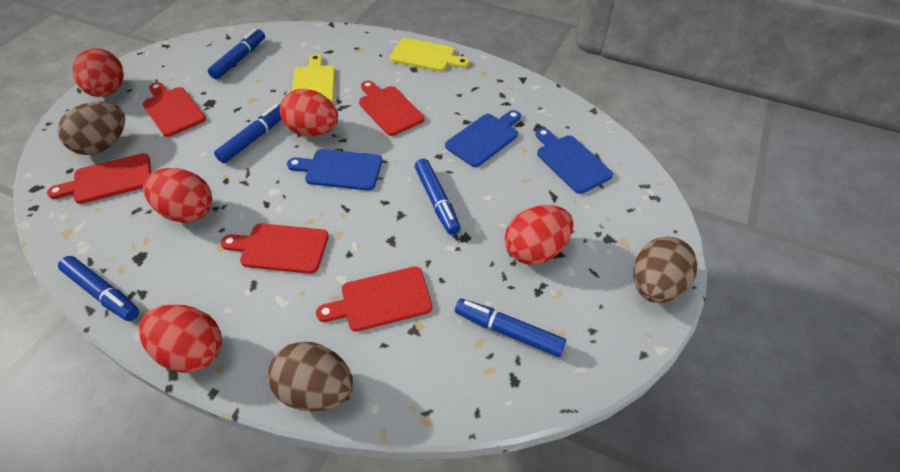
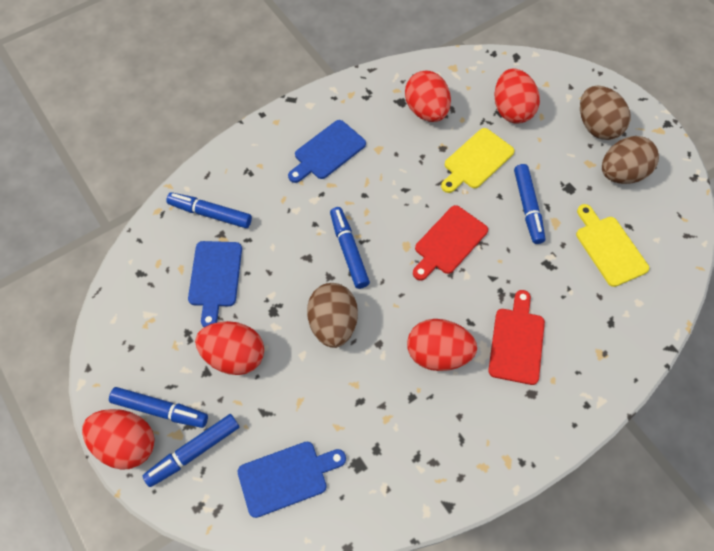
red cutting board: [47,153,151,204] [143,82,206,137] [221,223,329,274] [316,267,432,332] [359,81,424,136] = 5 -> [413,205,488,281] [488,290,545,385] = 2

